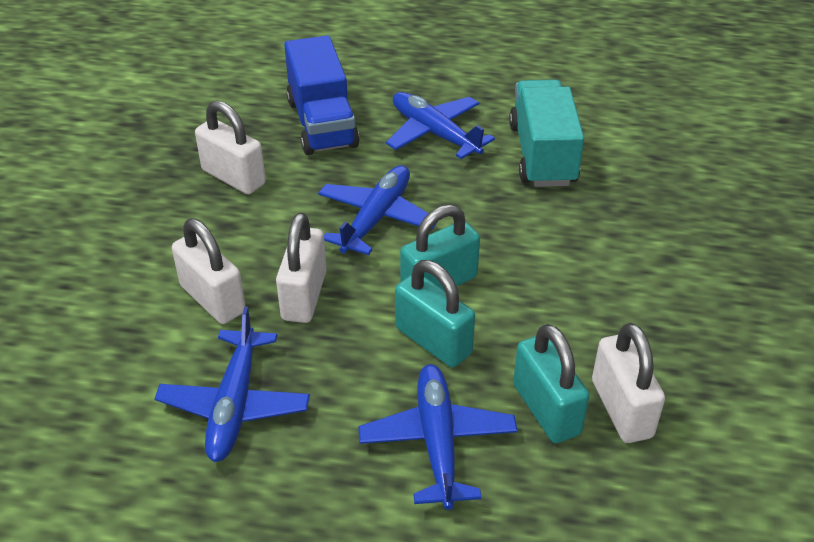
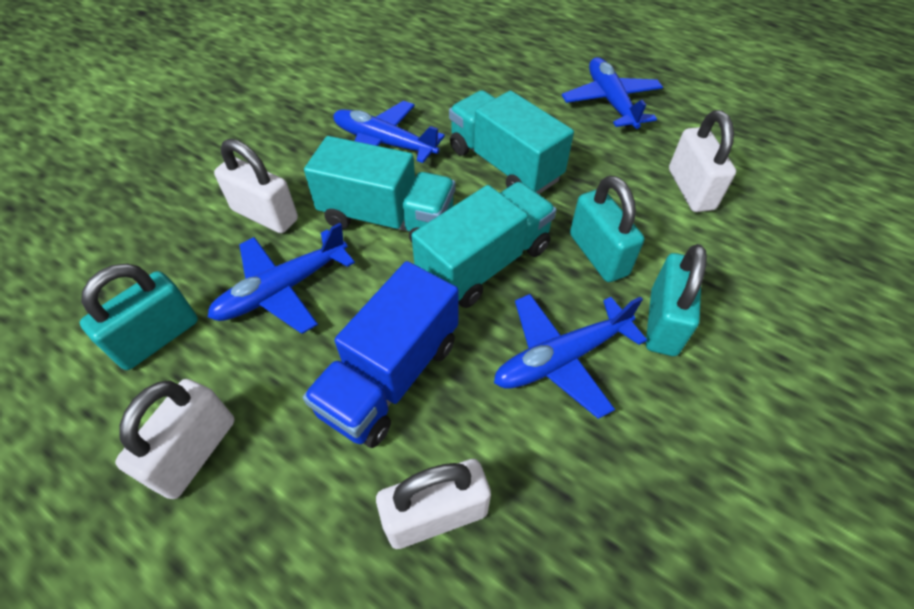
turquoise truck: [509,79,584,187] = 1 -> [304,136,455,242] [411,182,556,308] [449,90,574,194] = 3

